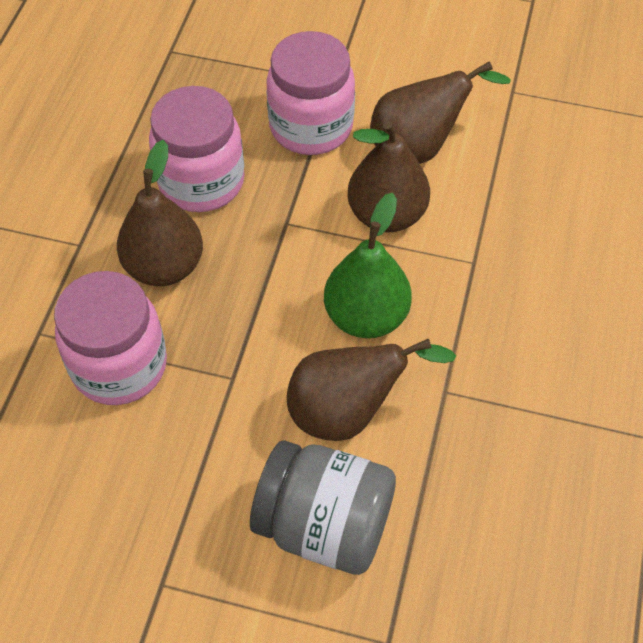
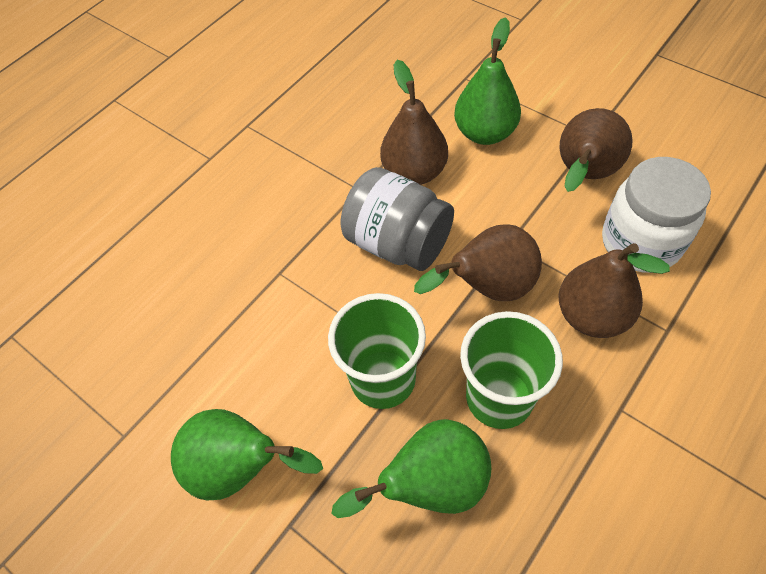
green cup: none = 0 -> [328,293,426,409] [460,311,563,429] = 2
green pear: [324,193,412,338] = 1 -> [171,409,323,500] [331,419,491,518] [454,17,521,145] = 3
pink jar: [54,271,167,405] [149,86,245,212] [266,31,355,155] = 3 -> none = 0
white jar: none = 0 -> [602,157,711,273] = 1

